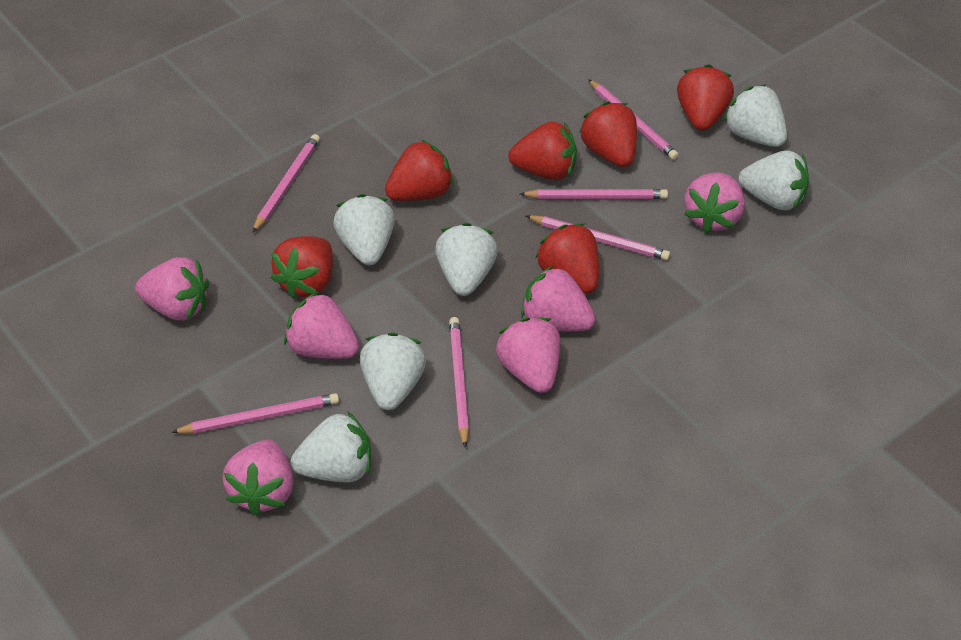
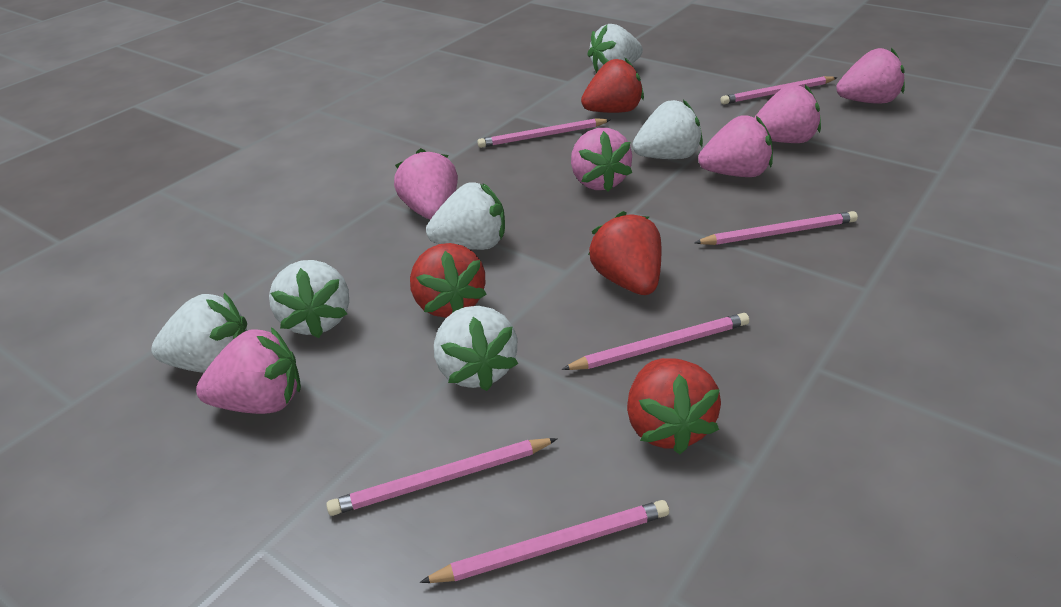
red strawberry: [271,236,333,299] [385,140,454,201] [508,121,577,180] [536,223,599,293] [580,101,637,167] [677,64,734,130] = 6 -> [410,243,487,318] [581,58,644,113] [588,211,661,295] [627,358,721,454] = 4

